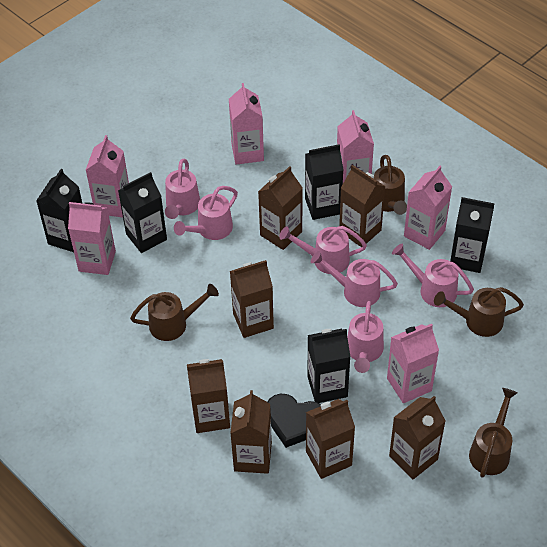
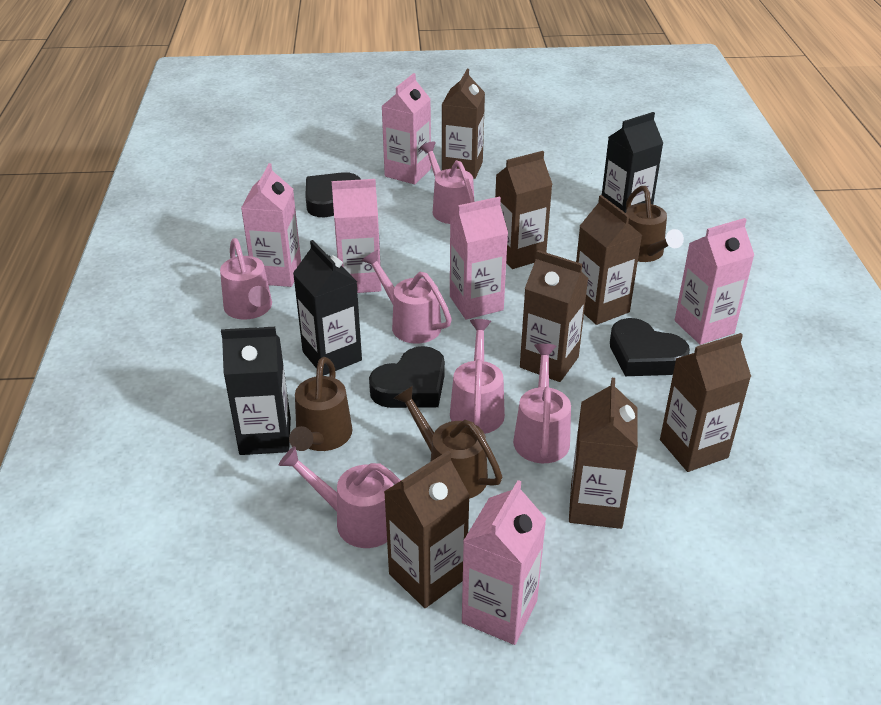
black carton: [36,169,82,252] [118,172,167,253] [305,144,343,220] [307,329,351,403] [450,197,495,273] = 5 -> [221,327,291,455] [293,240,362,376] [602,112,663,213] = 3
black heart: [268,394,321,448] = 1 -> [305,172,361,217] [369,346,445,408] [610,318,690,376] = 3
brown watering can: [130,284,219,341] [374,155,407,215] [434,287,524,337] [469,388,517,478] = 4 -> [289,357,353,451] [393,386,502,499] [626,186,684,262] = 3

